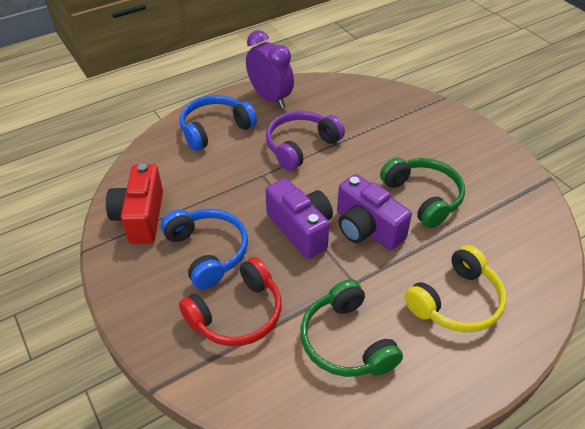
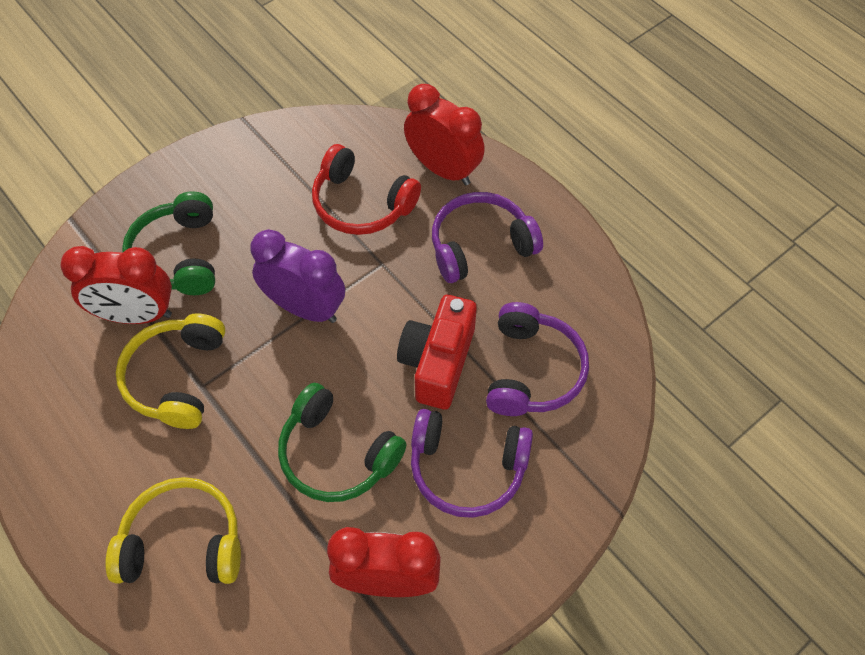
blue headphones: [161,209,248,289] [180,95,257,151] = 2 -> none = 0
purple camera: [266,178,333,259] [337,174,412,250] = 2 -> none = 0
purple headphones: [266,111,345,171] = 1 -> [411,409,533,518] [432,192,543,283] [486,302,589,416] = 3
red clock: none = 0 -> [60,246,172,324] [327,527,441,597] [404,84,485,185] = 3
yellow headphones: [404,245,506,332] = 1 -> [105,477,241,584] [116,313,225,429] = 2

